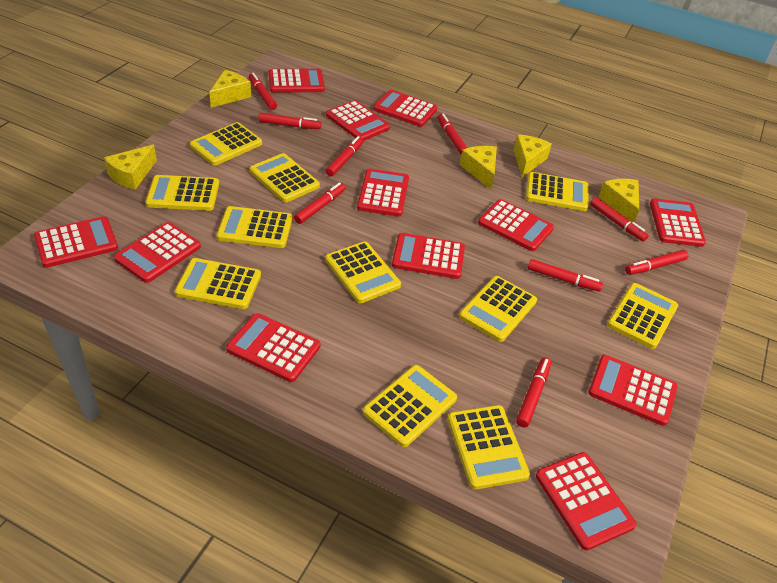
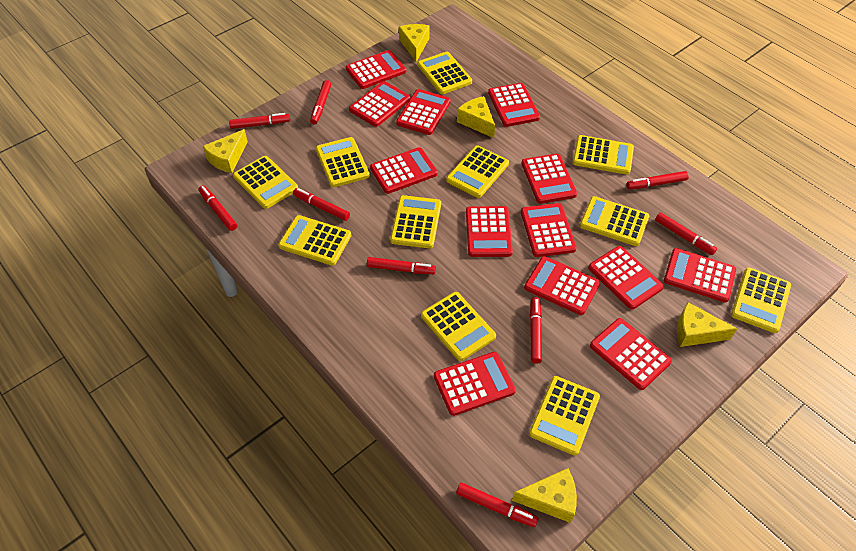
red calculator: [34,216,118,268] [114,222,201,283] [226,313,320,382] [269,69,325,93] [326,100,390,141] [357,169,409,216] [373,90,437,127] [392,233,465,279] [478,199,554,251] [536,452,636,551] [588,355,678,426] [650,199,706,247] = 12 -> [346,50,406,89] [349,81,410,127] [370,147,438,194] [396,89,451,135] [434,352,516,416] [466,206,513,257] [488,83,540,127] [521,154,577,204] [521,203,577,257] [524,256,600,315] [588,246,664,310] [590,318,672,390] [664,248,736,303] = 13

